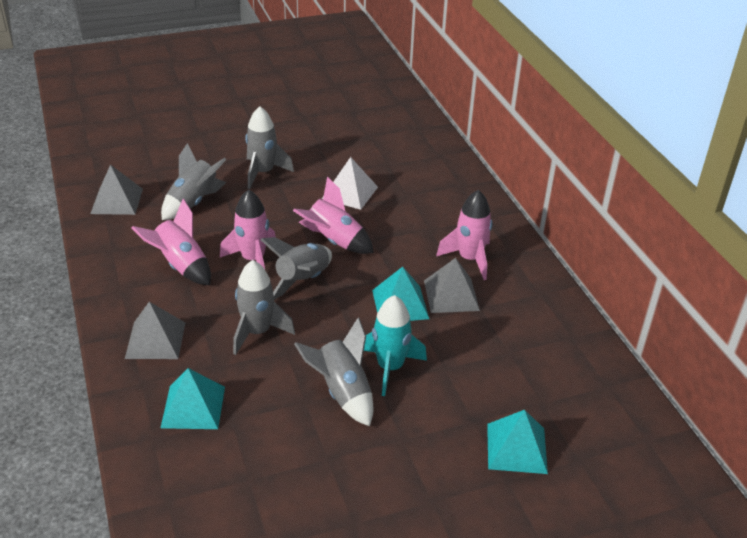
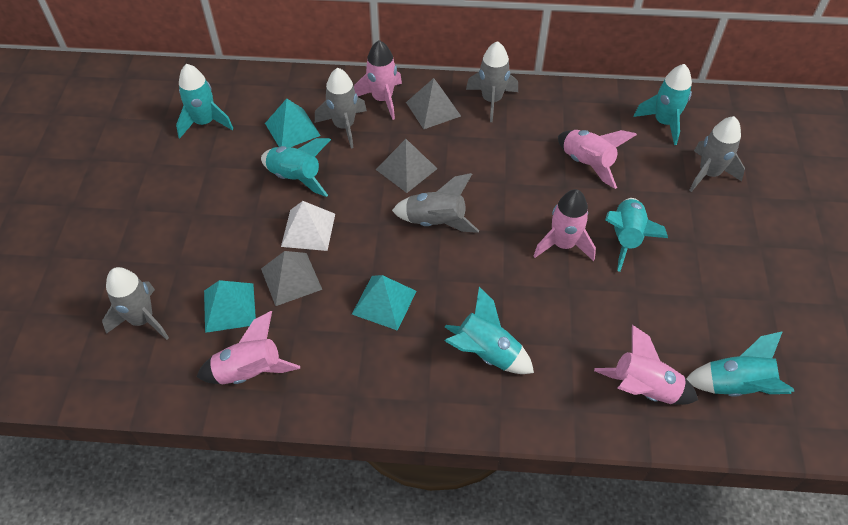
pink rocket: [132,199,211,285] [220,189,276,269] [293,176,374,254] [436,190,492,280] = 4 -> [197,311,300,384] [354,40,402,120] [534,189,596,261] [558,130,637,189] [594,325,698,405] = 5
turquoise rocket: [364,295,427,396] = 1 -> [176,64,234,138] [261,138,331,197] [444,287,534,374] [605,198,668,272] [634,64,692,145] [686,331,794,397] = 6

